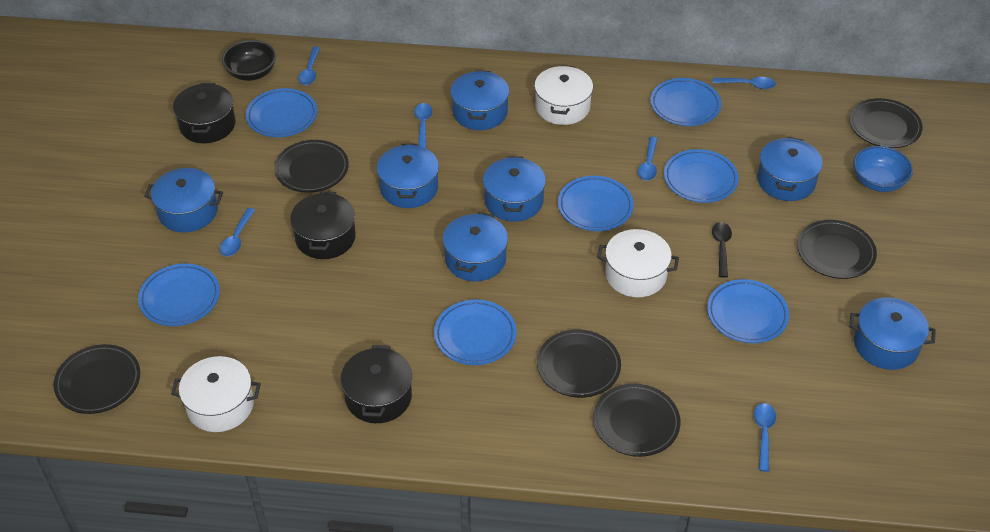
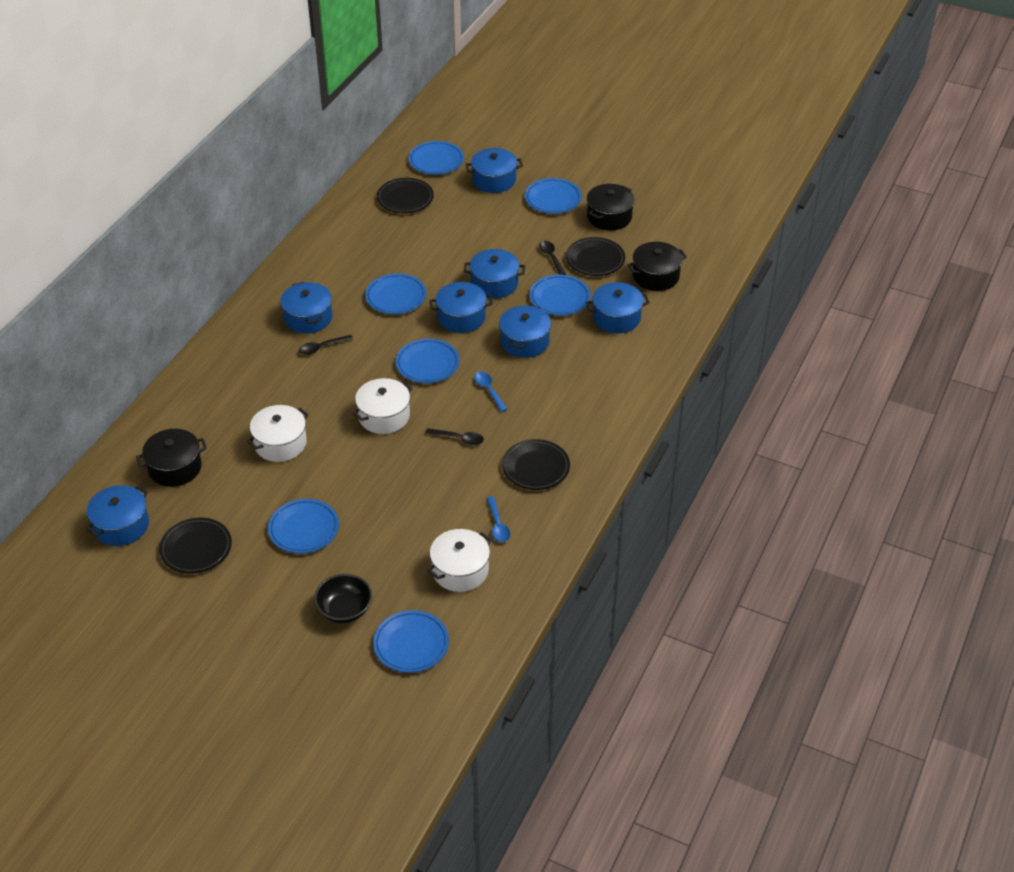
black plate: [53,344,140,414] [274,140,349,193] [537,329,621,398] [593,384,681,457] [797,220,877,279] [849,98,923,148] = 6 -> [159,517,232,574] [377,178,434,213] [502,439,570,490] [566,237,625,276] = 4
black spoon: [712,222,732,278] = 1 -> [299,335,353,355] [425,428,484,445] [539,241,566,275] = 3
blue bowl: [853,146,913,192] = 1 -> none = 0
blue spoon: [220,208,255,256] [298,46,320,85] [414,103,432,148] [638,137,658,181] [713,77,776,89] [754,403,776,472] = 6 -> [474,371,507,412] [487,496,510,542] = 2

